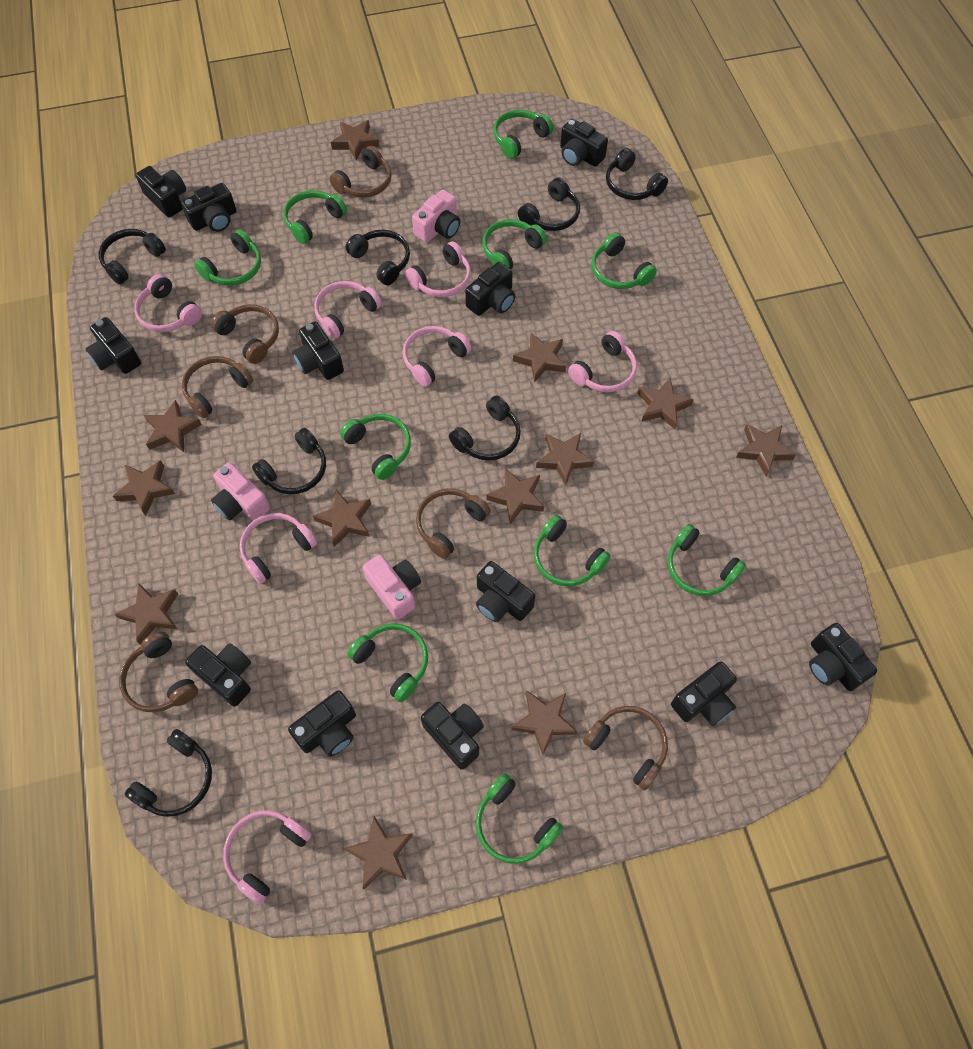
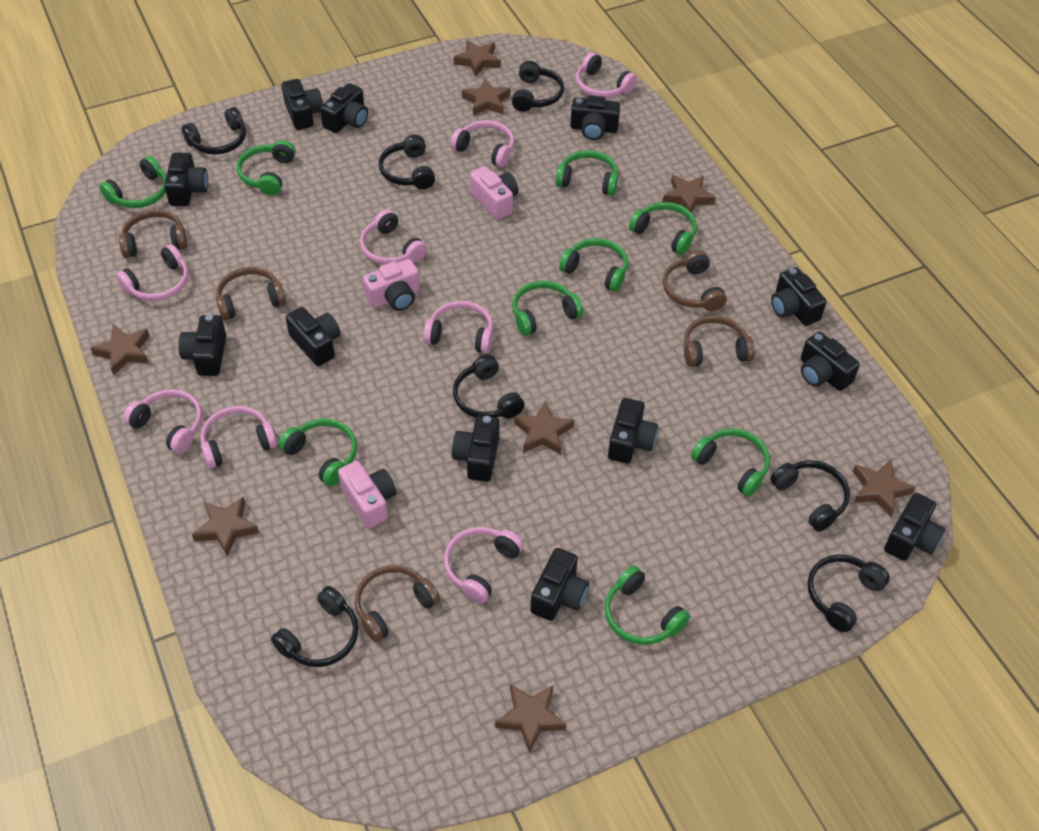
brown headphones: [119,632,198,712] [182,356,253,418] [211,304,279,364] [329,146,392,198] [416,488,491,559] [583,706,668,790] = 6 -> [119,209,187,258] [216,267,286,320] [355,565,440,642] [663,250,727,311] [684,315,755,367] = 5
brown star: [113,460,175,516] [115,583,178,645] [143,400,202,452] [313,490,371,547] [331,120,379,160] [343,816,413,889] [487,468,544,524] [511,690,577,755] [513,333,566,383] [536,433,594,486] [638,378,694,429] [736,424,796,476] = 12 -> [90,324,150,375] [192,496,259,557] [454,40,501,77] [462,78,510,116] [495,684,566,753] [514,401,574,455] [663,175,716,213] [853,460,916,517] = 8
green headphones: [195,229,261,286] [283,190,347,244] [340,414,411,480] [347,623,428,702] [476,774,563,864] [482,219,547,269] [493,109,554,159] [534,515,611,586] [592,232,657,289] [668,524,746,596] = 10 -> [100,156,166,208] [237,140,296,196] [279,419,357,486] [512,281,583,336] [556,150,618,196] [559,238,628,292] [605,566,690,645] [629,202,697,255] [691,428,770,497] = 9
pink headphones: [134,274,202,332] [223,810,312,904] [240,513,317,584] [314,281,382,339] [403,326,471,387] [405,241,471,297] [568,331,637,392] = 7 -> [116,244,189,301] [123,389,202,454] [200,406,277,468] [360,209,427,265] [423,301,493,353] [444,527,524,603] [451,120,515,168] [576,52,637,98] = 8

